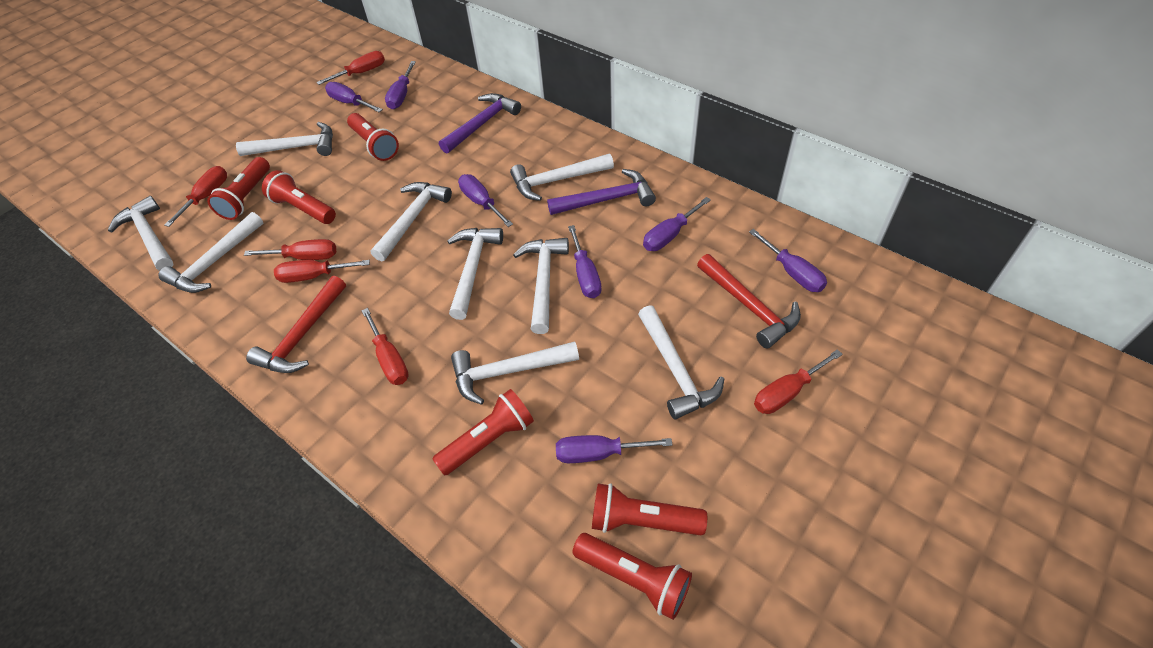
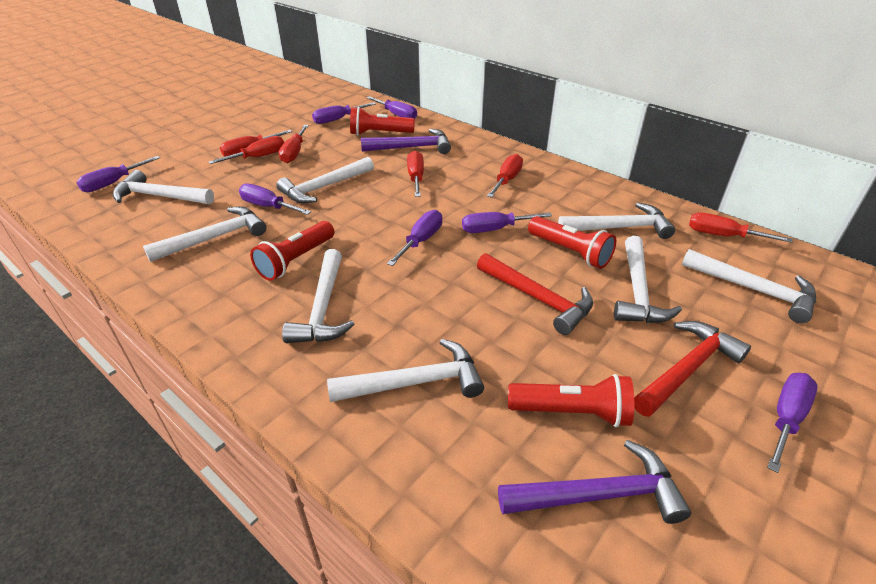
red flashlight: [207,157,270,220] [262,170,336,224] [347,113,399,161] [432,389,534,476] [573,533,692,620] [592,483,707,535] = 6 -> [250,221,334,281] [350,107,415,135] [508,374,634,427] [528,216,616,269] = 4
white hammer: [108,196,174,271] [158,212,264,293] [236,122,333,156] [371,182,452,261] [447,228,503,320] [451,342,579,405] [510,154,614,201] [513,238,569,334] [638,305,724,420] = 9 -> [113,170,214,204] [143,206,267,262] [276,157,374,203] [282,249,354,343] [327,339,484,402] [558,202,675,239] [614,236,682,323] [682,249,816,323] = 8

